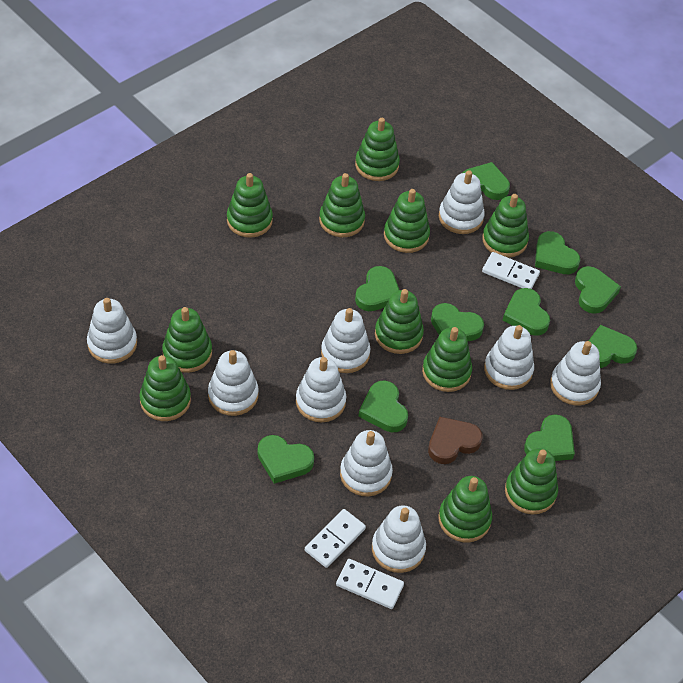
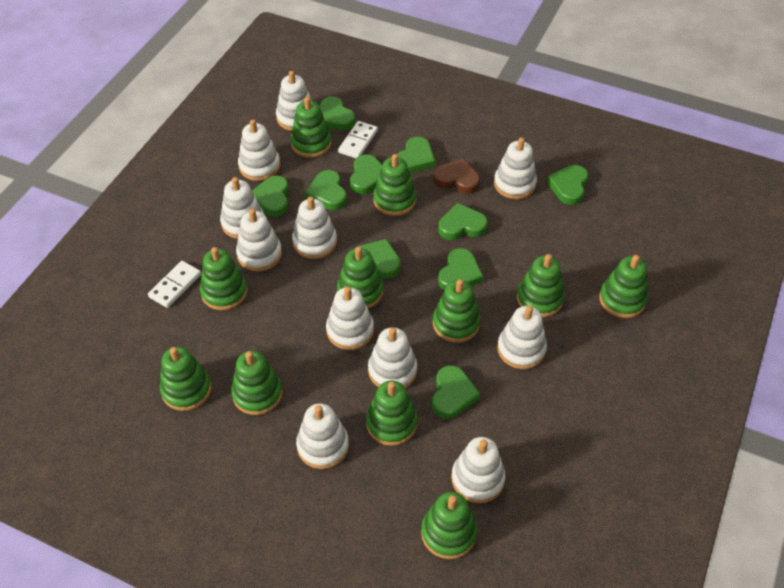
white domino: [305,509,366,568] [336,559,404,609] [482,252,540,289] = 3 -> [148,261,201,308] [338,121,378,158] = 2
white stacking toy: [87,298,137,364] [208,350,259,416] [296,357,346,422] [321,308,371,373] [340,430,393,496] [372,505,426,573] [439,170,485,234] [484,325,534,390] [550,341,601,405] = 9 -> [220,177,264,239] [236,209,282,272] [238,120,280,181] [276,71,312,131] [292,196,337,259] [296,403,349,469] [326,286,374,350] [368,327,417,388] [451,437,506,503] [494,138,537,199] [497,306,547,369] = 11

